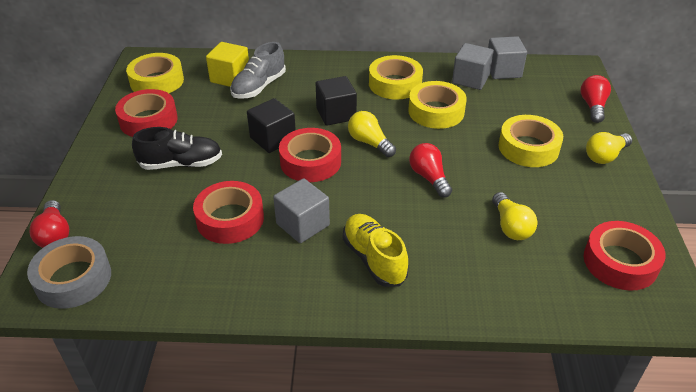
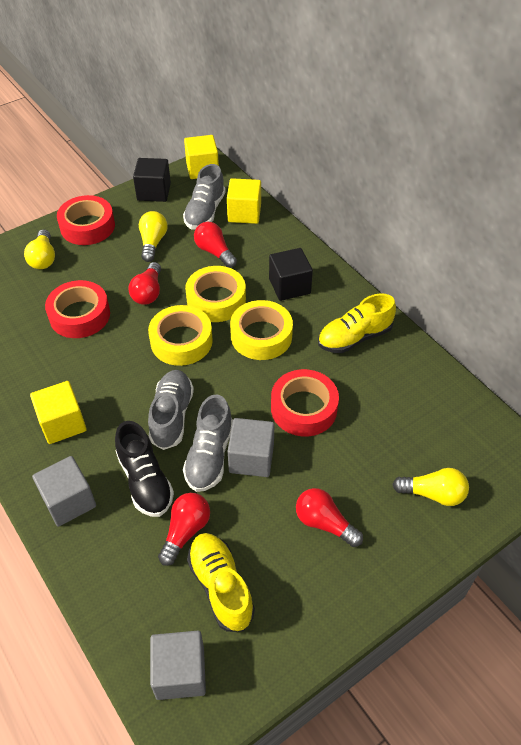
grey shoe: [230,42,286,99] = 1 -> [148,370,194,450] [183,164,226,229] [183,395,233,492] = 3
grey tape: [27,236,111,309] = 1 -> none = 0
red light bulb: [29,200,69,248] [409,143,452,197] [581,75,611,123] = 3 -> [129,262,161,305] [158,493,210,566] [194,222,237,268] [296,488,363,547] = 4
red tape: [115,89,178,137] [193,181,264,244] [279,128,341,182] [584,221,666,291] = 4 -> [45,280,110,338] [57,195,115,245] [271,369,339,436] = 3
yellow cube: [206,42,249,87] = 1 -> [30,381,87,444] [184,135,219,179] [227,178,261,224] = 3
yellow shoe: [343,214,409,287] = 1 -> [187,533,255,632] [318,293,396,353] = 2
yellow tape: [126,53,184,93] [369,55,423,99] [408,81,467,129] [498,115,563,167] = 4 -> [148,305,213,366] [185,266,246,322] [230,300,293,360] = 3

